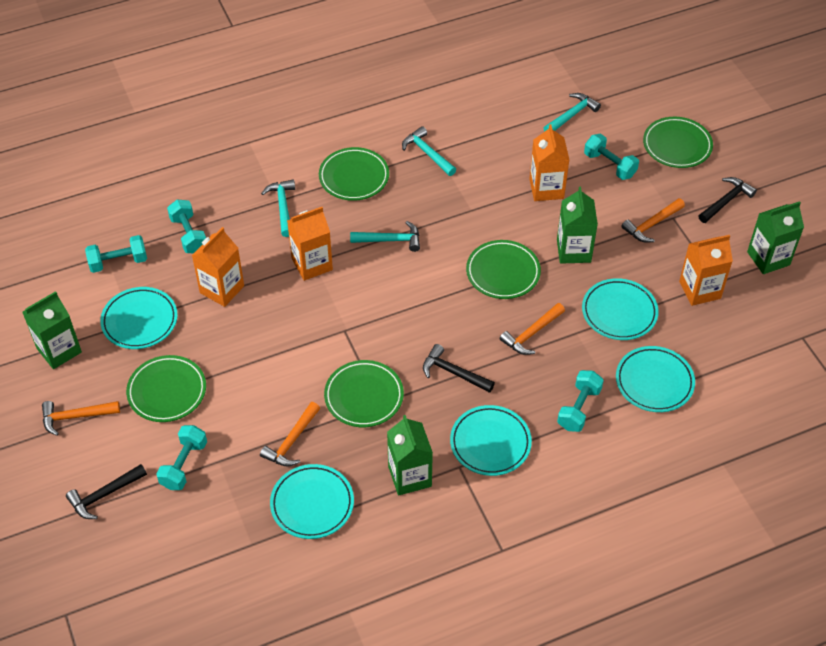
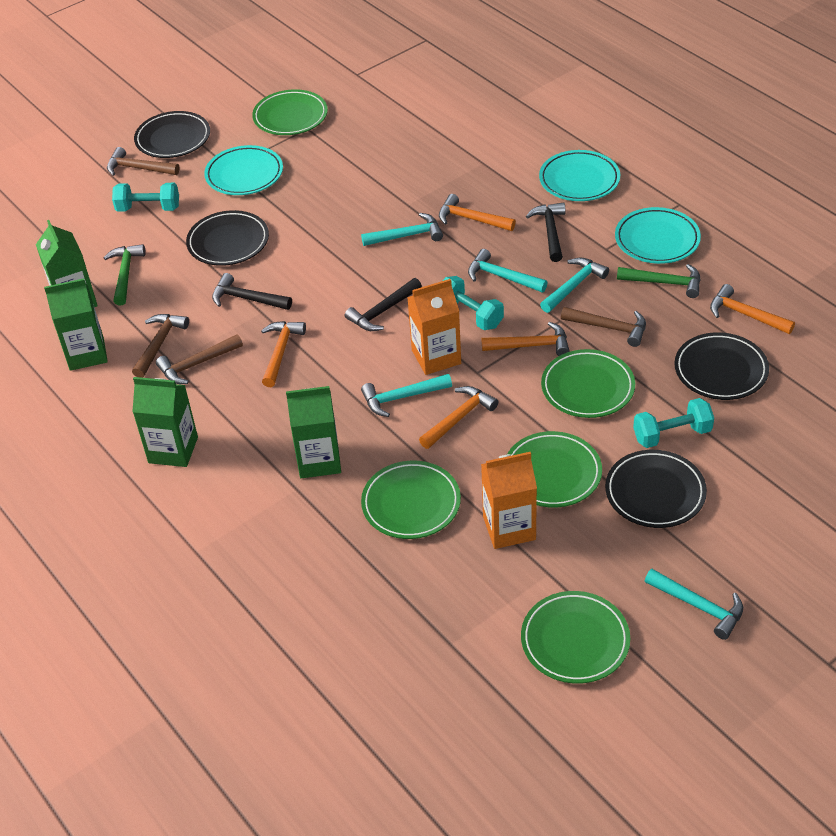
black plate: none = 0 -> [134,111,210,158] [186,210,269,266] [605,450,707,528] [674,332,769,400] = 4
brown hammer: none = 0 -> [107,147,179,176] [132,314,189,378] [156,334,243,384] [561,307,646,347] = 4
green hammer: none = 0 -> [104,244,146,305] [617,264,701,298] = 2
orange carton: [192,227,244,307] [287,207,333,281] [529,124,569,201] [679,235,733,306] = 4 -> [407,279,461,375] [481,452,537,549] = 2
orange hammer: [42,401,120,436] [260,402,320,466] [499,303,565,355] [621,198,685,243] = 4 -> [261,321,306,387] [419,386,498,449] [439,194,516,231] [482,322,570,356] [710,284,795,334] = 5
turquoise dumbbell: [85,235,147,273] [156,425,207,490] [167,200,206,253] [557,370,604,432] [584,134,639,180] = 5 -> [112,183,179,212] [443,276,504,330] [633,398,714,448] = 3
turquoise hammer: [261,179,295,237] [350,221,420,252] [402,126,456,176] [544,93,601,131] = 4 -> [361,213,443,246] [361,374,452,417] [468,249,548,292] [540,257,609,313] [645,569,743,640] = 5
turquoise plate: [100,287,178,349] [270,464,354,539] [450,405,532,476] [582,278,659,340] [616,346,695,412] = 5 -> [204,145,283,195] [539,150,620,201] [615,207,701,264] = 3

